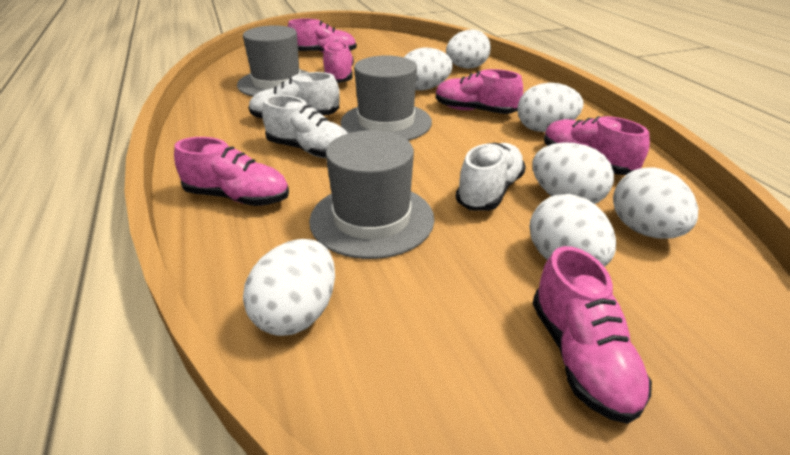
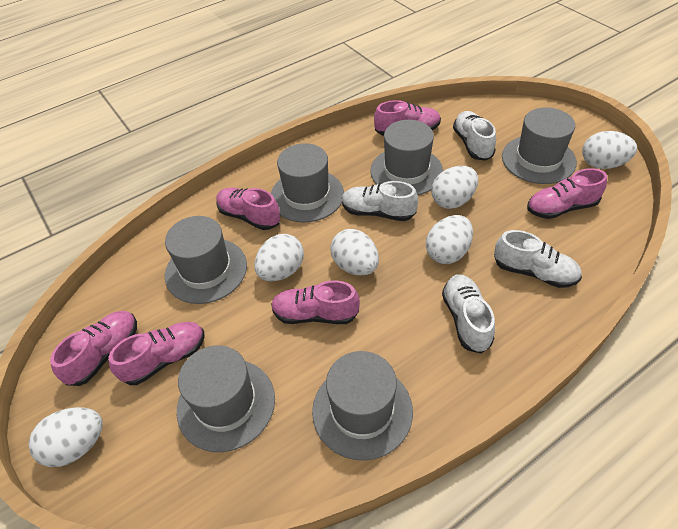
grey hat: [237,25,308,97] [309,130,434,259] [340,55,432,141] = 3 -> [165,216,247,304] [177,345,275,452] [271,143,344,222] [312,351,413,461] [370,120,443,195] [502,108,577,184] = 6
white egg: [243,239,335,336] [404,48,453,91] [446,30,491,69] [517,83,584,132] [530,194,616,267] [532,142,614,204] [613,167,698,239] = 7 -> [29,407,103,467] [254,234,304,281] [330,229,379,276] [426,215,473,264] [431,166,478,209] [582,131,637,169] = 6
white shoe: [248,72,340,119] [262,95,348,158] [456,143,526,211] = 3 -> [342,181,418,221] [442,274,495,353] [453,111,496,161] [494,230,582,288] = 4

